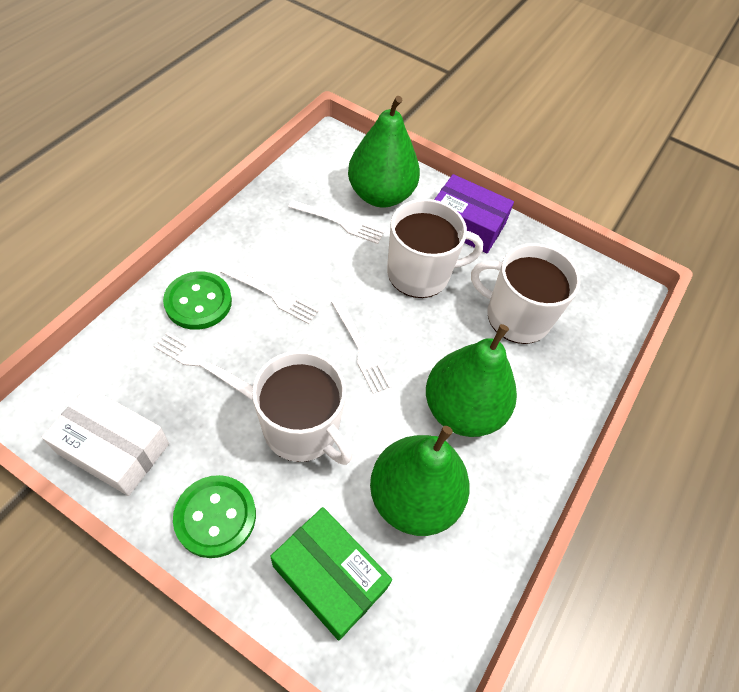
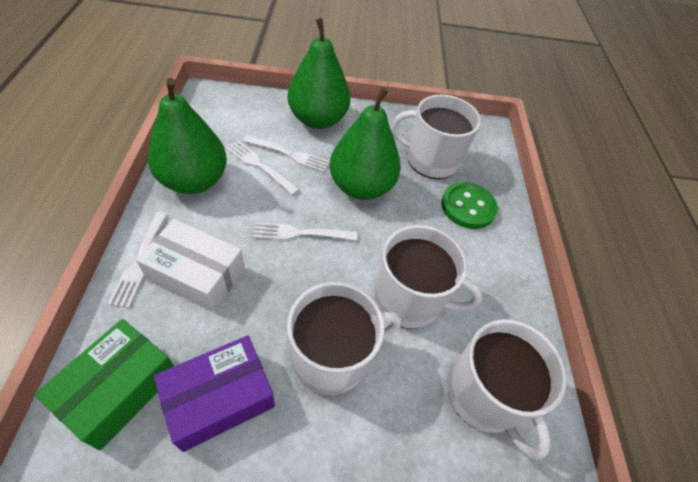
green button: [163,271,232,330] [173,475,256,558] = 2 -> [441,182,498,229] = 1
white mug: [252,350,352,465] [387,199,483,298] [471,243,580,344] = 3 -> [287,282,401,395] [375,225,483,329] [392,94,481,179] [447,319,567,460] = 4

